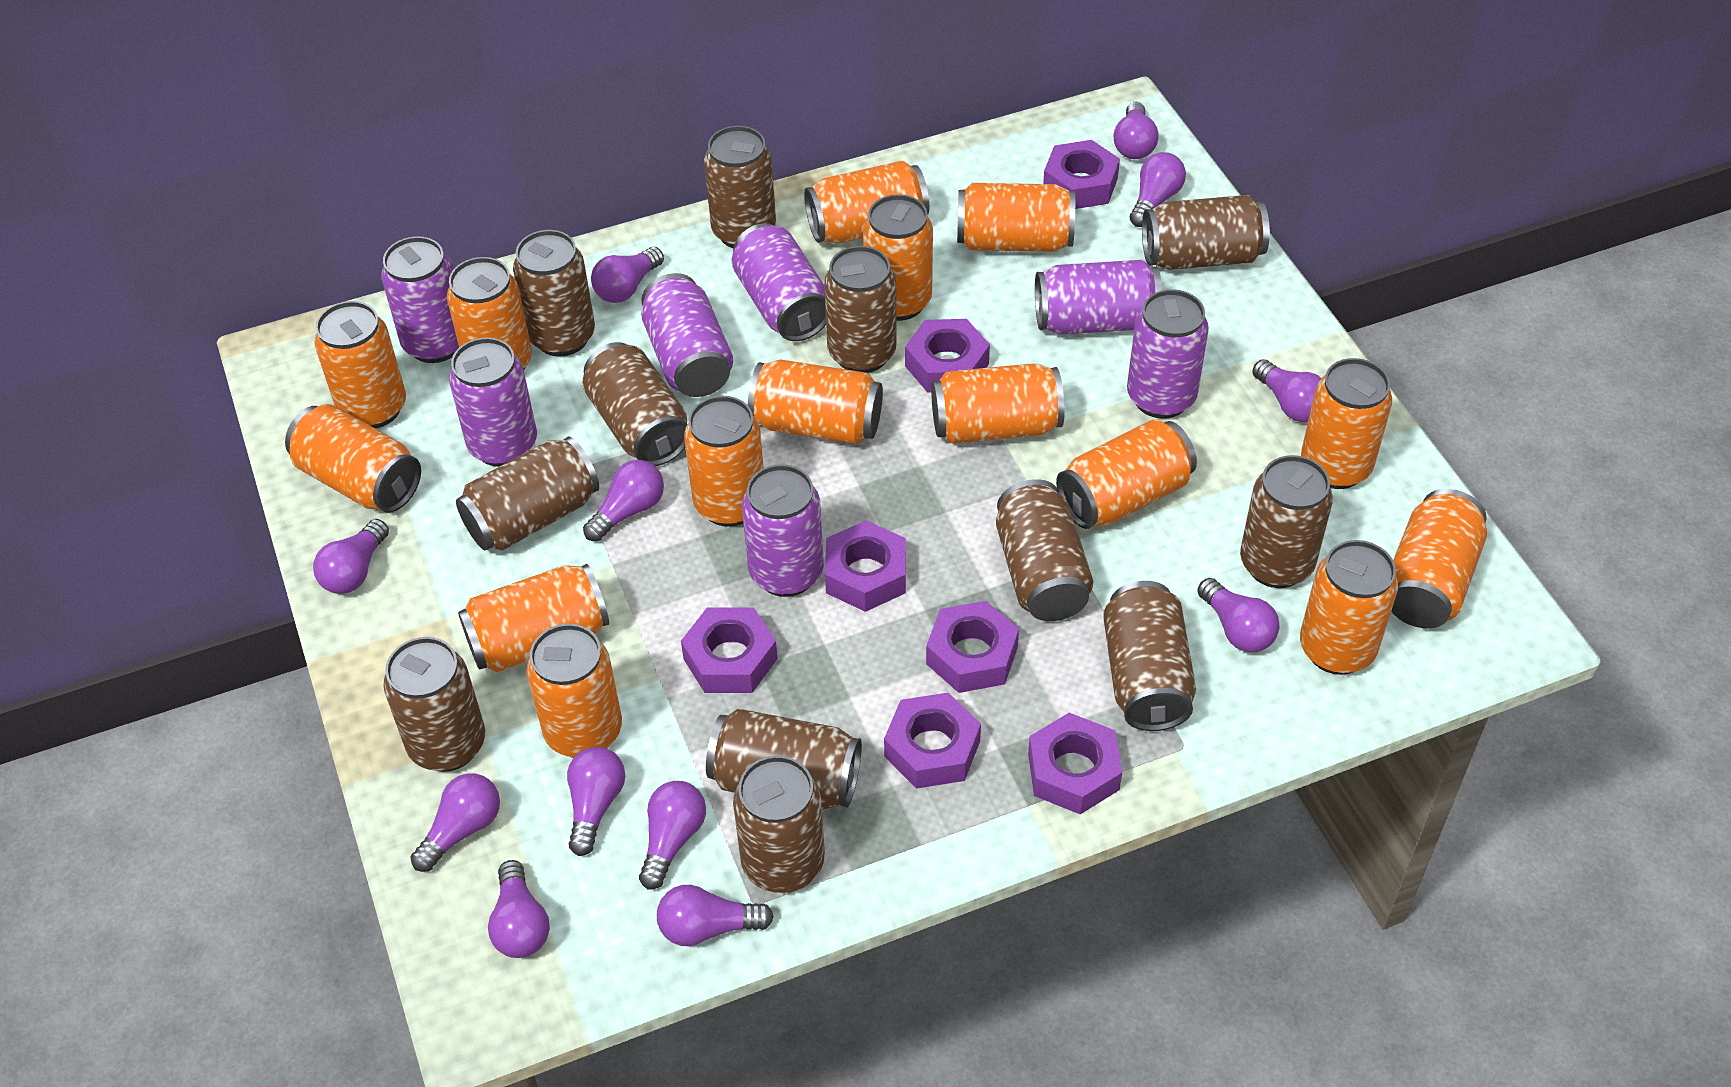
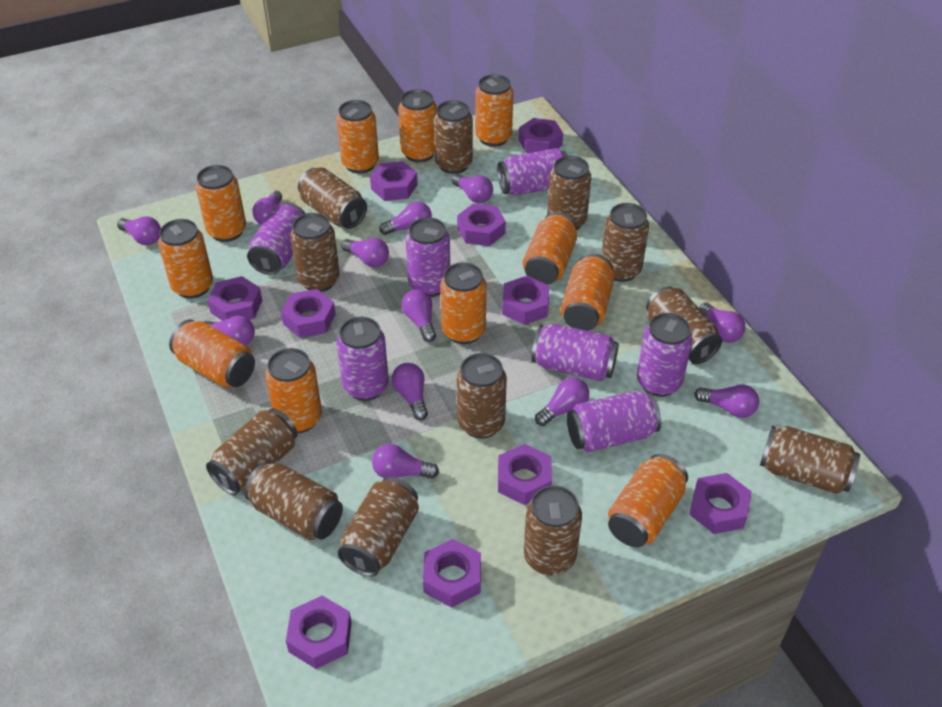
orange can: [285,404,421,513] [314,301,406,429] [447,257,532,370] [458,564,609,672] [527,624,622,758] [684,396,764,527] [748,359,883,444] [804,161,929,244] [863,194,933,321] [931,363,1065,444] [957,183,1075,252] [1056,420,1197,529] [1300,540,1398,675] [1301,358,1392,489] [1392,489,1487,628] = 15 -> [158,219,213,299] [169,320,255,388] [196,165,246,242] [265,348,322,433] [336,100,379,174] [398,89,437,163] [440,262,487,344] [475,74,513,147] [523,212,577,285] [561,254,615,331] [608,454,688,547] = 11
purple nut: [681,607,778,693] [825,520,906,612] [884,692,981,789] [905,319,990,393] [926,601,1019,693] [1028,713,1122,814] [1043,140,1120,209] = 7 -> [208,276,262,321] [281,289,336,338] [286,596,352,669] [370,161,417,201] [423,539,481,608] [457,203,506,246] [498,444,552,505] [502,276,549,325] [518,118,563,153] [689,473,752,534] = 10

